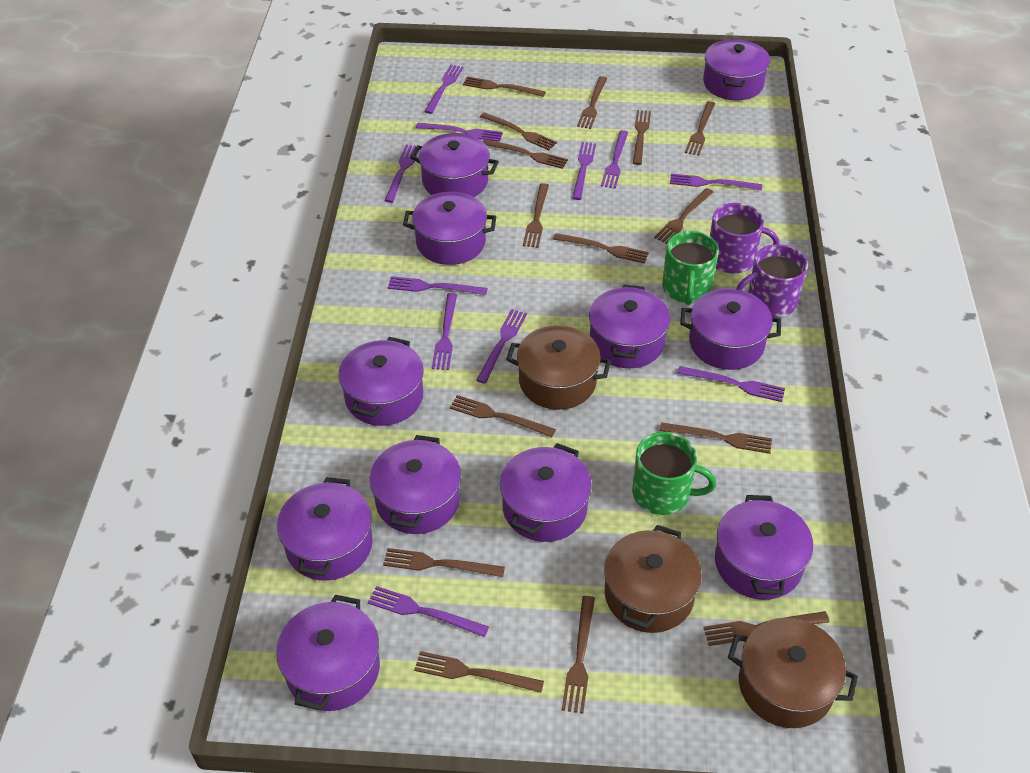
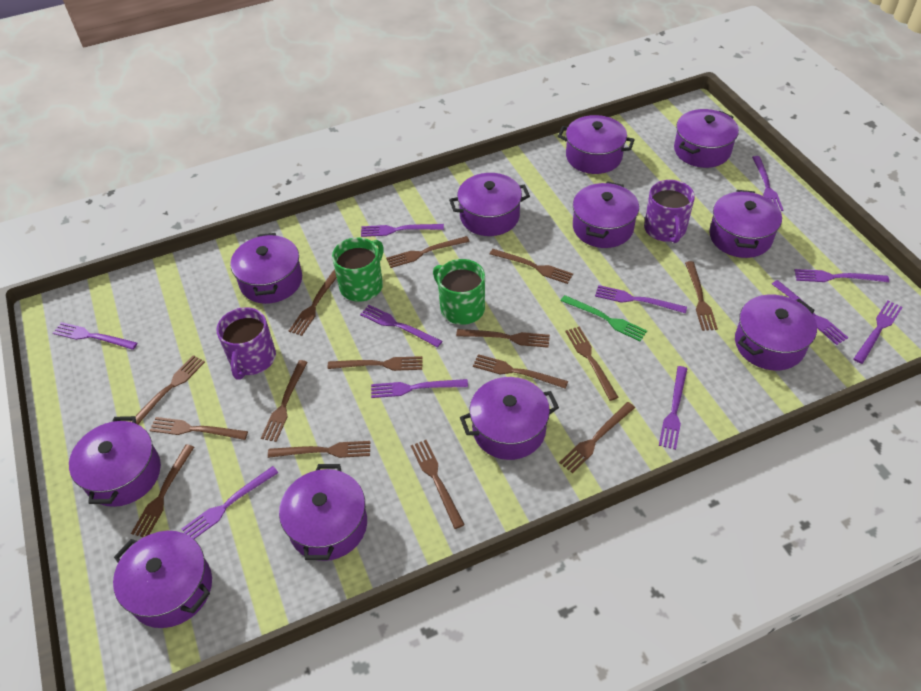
brown pot: [506,325,611,410] [604,525,702,633] [728,618,858,728] = 3 -> none = 0
green fork: none = 0 -> [561,295,647,341] = 1

